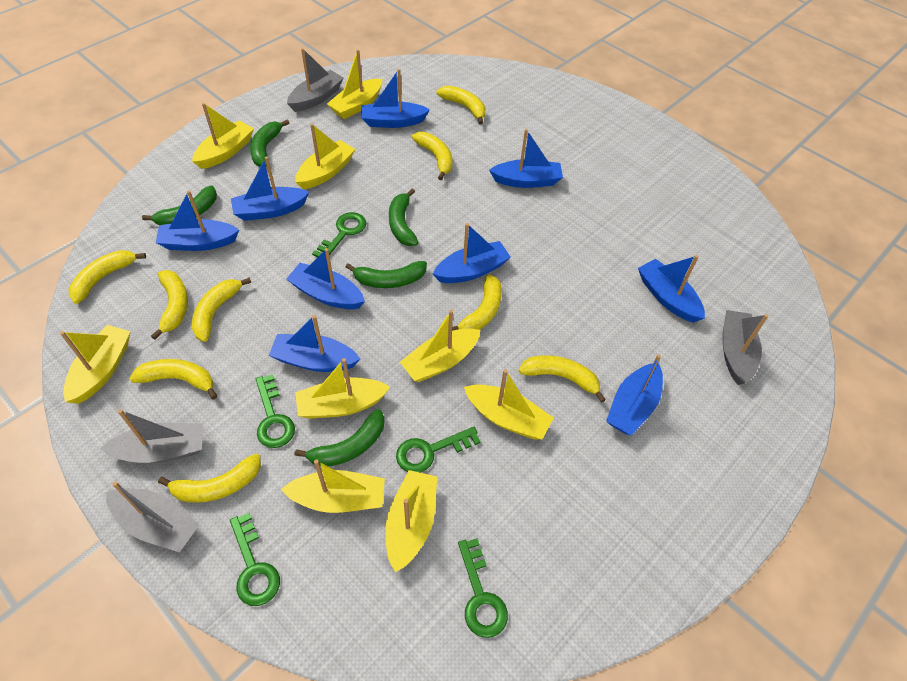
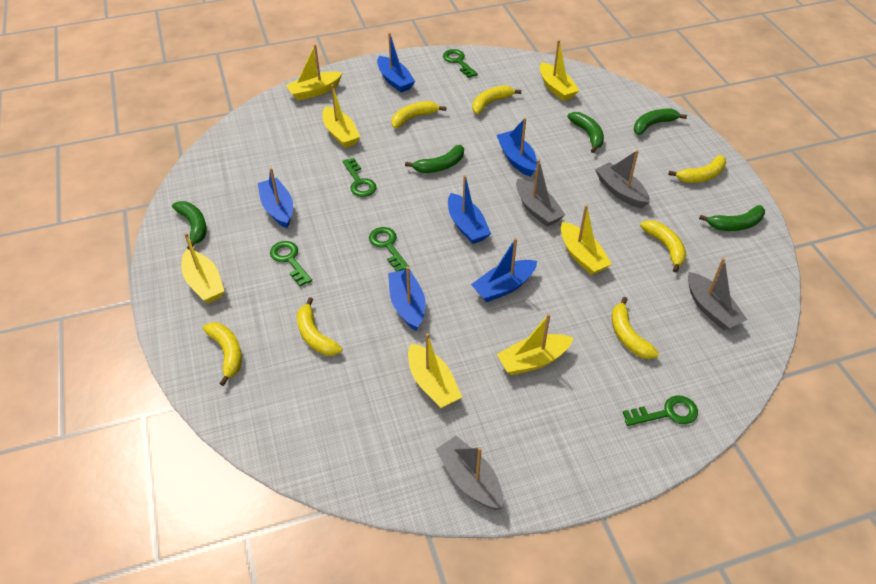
blue boat: [156,190,239,251] [231,156,309,221] [269,315,360,372] [287,248,365,309] [361,69,430,128] [433,223,511,283] [489,129,563,188] [606,354,663,436] [638,255,705,323] = 9 -> [258,168,293,228] [377,32,415,93] [388,266,425,331] [448,175,491,244] [471,238,537,302] [497,118,537,177] = 6
yellow banana: [69,250,146,304] [129,359,218,399] [151,270,188,340] [158,453,261,503] [192,277,251,342] [412,132,452,180] [437,86,486,125] [448,275,502,331] [519,355,606,403] = 9 -> [203,322,242,386] [297,297,343,356] [391,101,446,128] [472,85,521,114] [612,297,659,359] [640,220,686,272] [668,155,726,183] = 7
yellow boat: [60,325,131,404] [192,103,254,169] [281,459,385,513] [295,123,355,189] [295,358,390,419] [327,49,382,119] [385,470,437,572] [400,310,480,382] [464,369,554,440] = 9 -> [182,233,224,303] [286,44,342,100] [322,84,360,148] [408,333,462,408] [497,313,573,375] [540,40,579,101] [561,205,612,275] = 7

